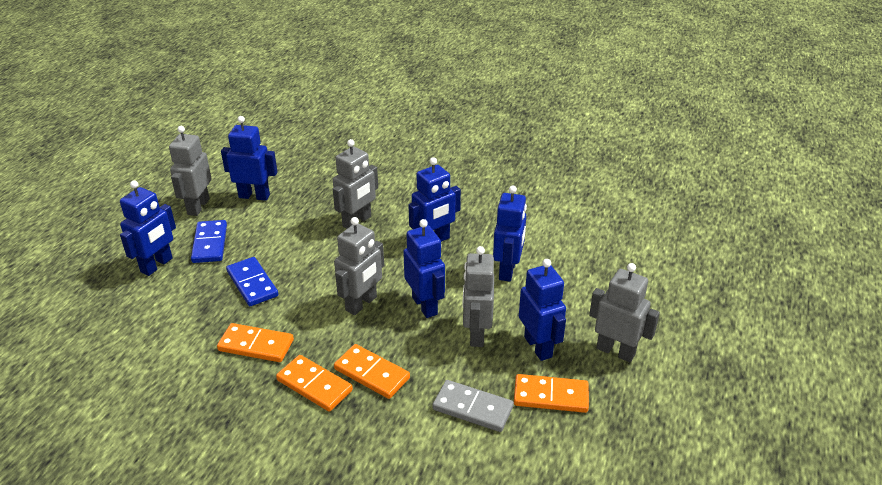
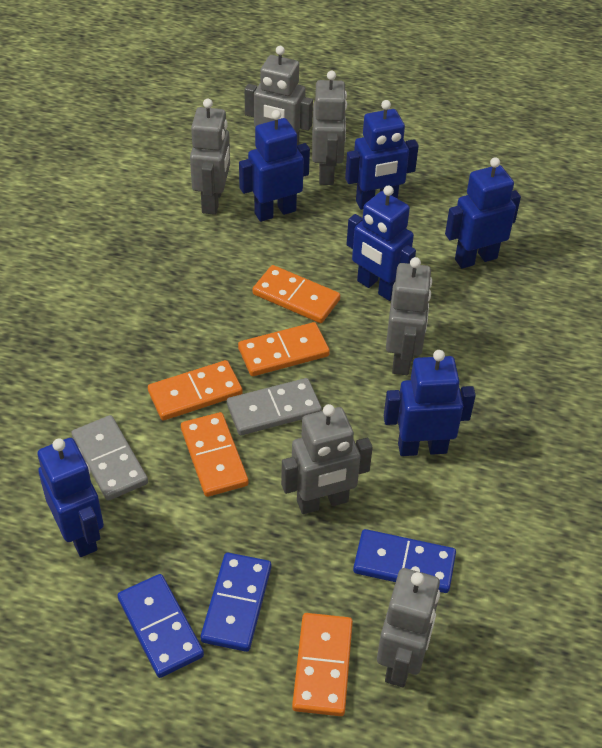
blue domino: [191,220,227,263] [226,257,278,306] = 2 -> [117,574,204,678] [201,553,271,652] [353,529,456,593] = 3
grey domino: [432,380,514,432] = 1 -> [71,415,148,501] [227,378,322,435] = 2
grey robot: [169,126,212,216] [333,139,378,229] [334,217,384,315] [462,246,494,347] [589,263,660,362] = 5 -> [190,98,230,215] [245,46,313,145] [281,404,373,514] [312,71,347,185] [377,568,440,688] [386,257,432,375] = 6
orange domino: [217,323,294,362] [276,355,353,412] [334,344,410,399] [514,374,589,413] = 4 -> [148,360,243,420] [181,412,248,497] [238,322,330,376] [253,265,340,323] [292,613,353,716] = 5

